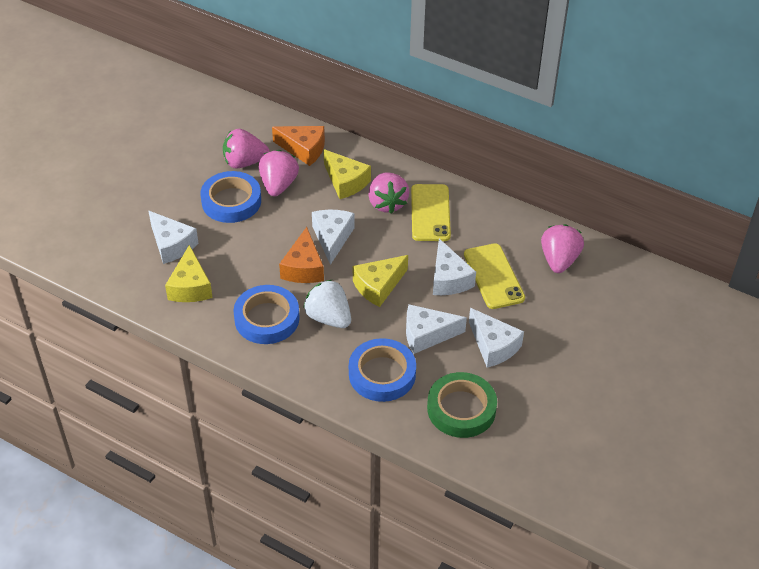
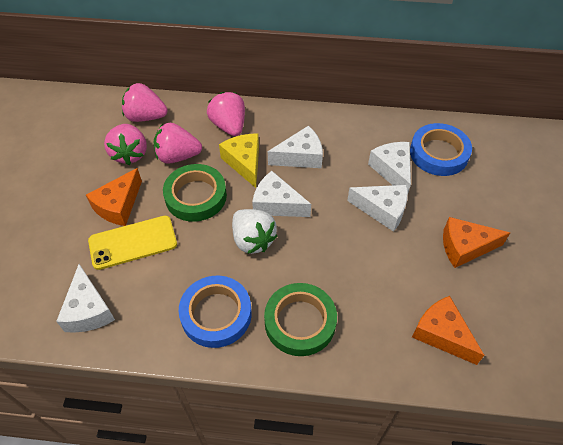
blue tape: [200,171,261,223] [233,285,300,344] [349,338,416,402] = 3 -> [179,276,252,348] [410,123,472,176] = 2
green tape: [427,372,497,438] = 1 -> [163,164,227,222] [264,283,337,356] = 2
orange cheese: [272,126,325,166] [279,227,324,283] = 2 -> [86,168,142,226] [412,296,485,365] [443,217,510,268] = 3
yellow cheese: [165,245,213,302] [323,149,371,199] [353,255,408,307] = 3 -> [219,133,259,188] = 1
yellow phone: [411,184,451,241] [464,243,525,309] = 2 -> [88,215,177,270] = 1

